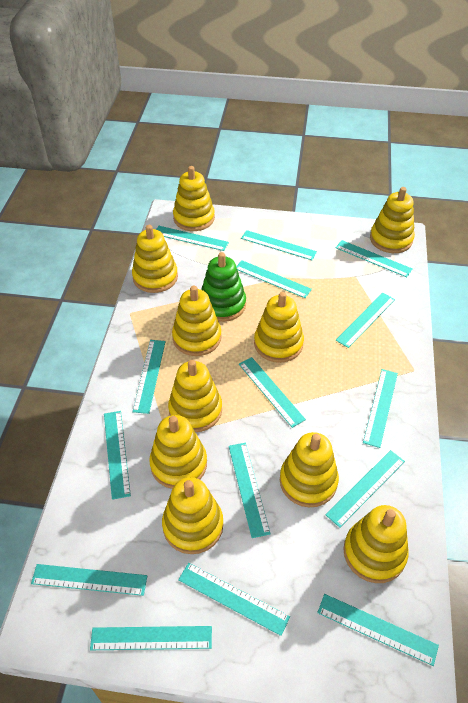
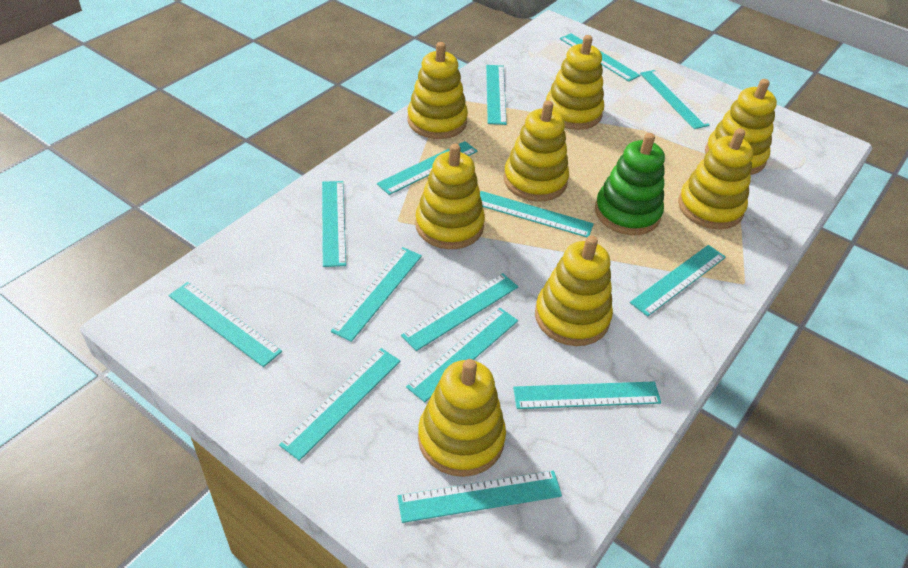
turquoise ruler: [31,564,147,596] [90,626,212,650] [104,411,131,500] [133,340,165,414] [156,226,229,251] [178,563,290,636] [229,443,271,538] [236,260,312,298] [239,357,306,428] [241,230,317,260] [317,594,439,666] [326,450,405,528] [336,240,412,277] [336,293,395,348] [363,369,398,448] = 15 -> [169,282,282,367] [279,348,400,461] [322,181,346,267] [331,247,422,342] [377,141,478,195] [397,470,562,523] [401,273,518,351] [406,308,518,402] [480,191,594,237] [486,65,507,125] [513,381,661,409] [560,33,640,81] [630,245,726,317] [640,70,710,129] = 14
yellow stacking toy: [132,225,178,293] [149,415,207,489] [162,477,223,554] [168,360,222,432] [172,286,222,356] [173,166,215,231] [254,292,304,363] [280,432,339,507] [343,505,409,583] [370,187,415,253] = 10 -> [408,42,468,139] [415,144,485,249] [418,359,506,477] [503,100,569,202] [535,236,613,346] [546,35,604,130] [678,128,753,230] [705,79,777,175] = 8

